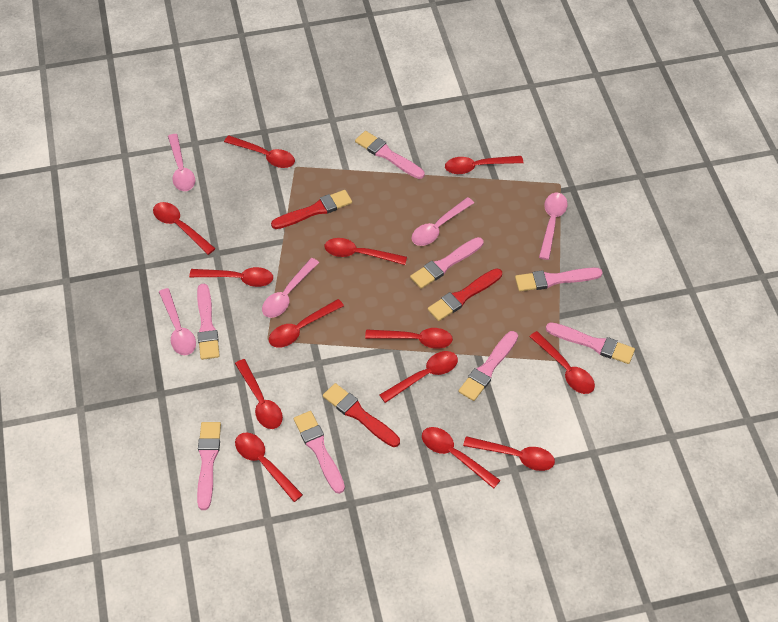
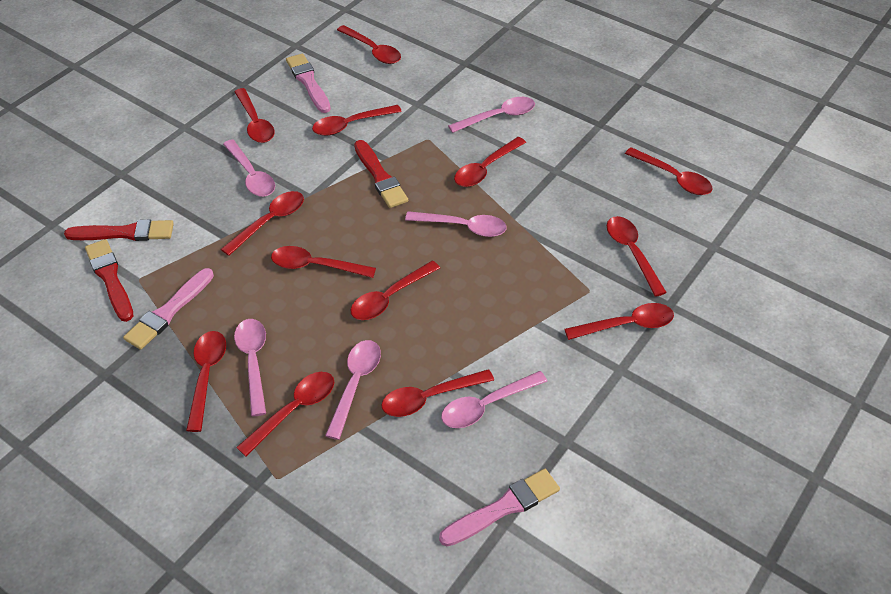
pink brush: [197,284,220,360] [197,422,221,510] [294,411,345,494] [355,131,424,179] [410,237,484,289] [459,331,518,401] [515,267,603,291] [546,322,635,364] = 8 -> [123,268,214,350] [286,54,331,113] [439,469,560,546] = 3
pink spoon: [159,288,196,355] [168,134,195,191] [262,258,319,318] [412,197,474,246] [539,193,568,260] = 5 -> [223,139,275,197] [234,319,266,416] [325,340,381,440] [405,211,507,237] [441,371,547,428] [448,97,535,133] = 6

